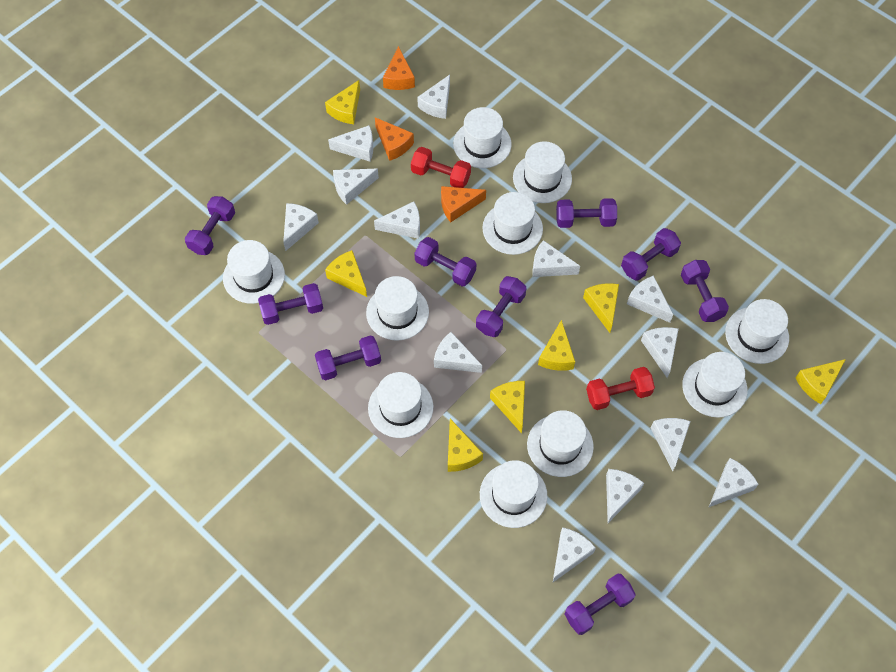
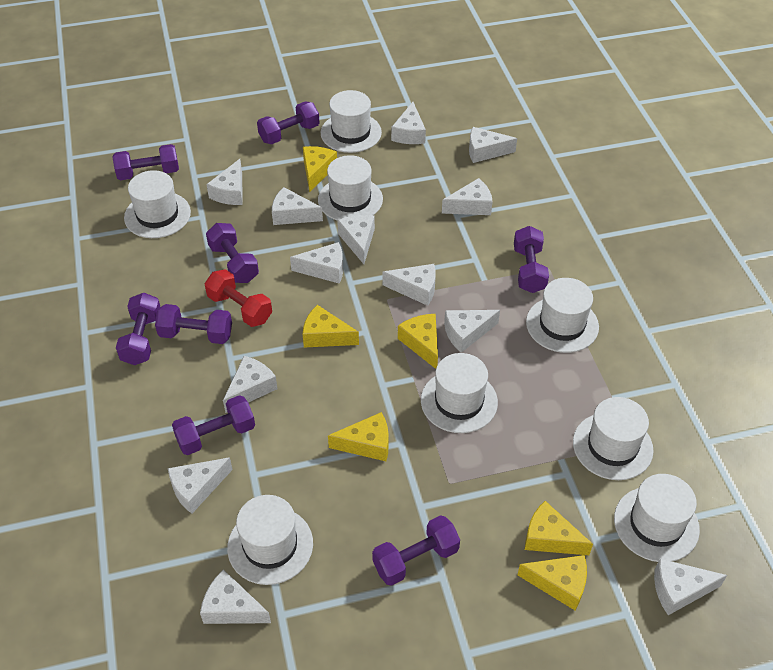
orange cheese: [375,117,414,161] [383,46,415,90] [441,186,486,223] = 3 -> none = 0
purple dumbbell: [185,196,235,255] [258,283,323,325] [315,335,381,380] [414,237,476,287] [476,276,526,337] [556,198,617,228] [564,574,636,635] [621,228,681,281] [681,260,729,322] = 9 -> [113,144,179,180] [116,293,161,365] [155,304,232,344] [172,395,255,455] [206,223,259,283] [257,101,320,144] [372,515,460,586] [514,226,549,293] = 8
red dumbbell: [411,147,471,188] [586,367,655,410] = 2 -> [204,269,272,327] = 1
white hat: [223,240,285,304] [366,276,429,341] [368,372,433,438] [453,107,511,168] [480,460,547,528] [482,192,543,255] [513,141,572,203] [527,410,594,477] [682,352,748,418] [725,299,789,364] = 10 -> [124,170,191,238] [227,495,313,585] [318,155,383,220] [321,90,382,153] [421,353,498,433] [526,278,599,353] [573,397,654,480] [614,474,700,562] = 8
yellow cheese: [325,80,360,124] [325,250,367,297] [448,419,483,472] [490,381,525,433] [538,320,575,371] [583,283,619,333] [795,359,846,404] = 7 -> [303,146,337,192] [303,305,359,347] [328,412,389,461] [398,314,438,369] [518,555,587,611] [525,501,593,555] = 6

